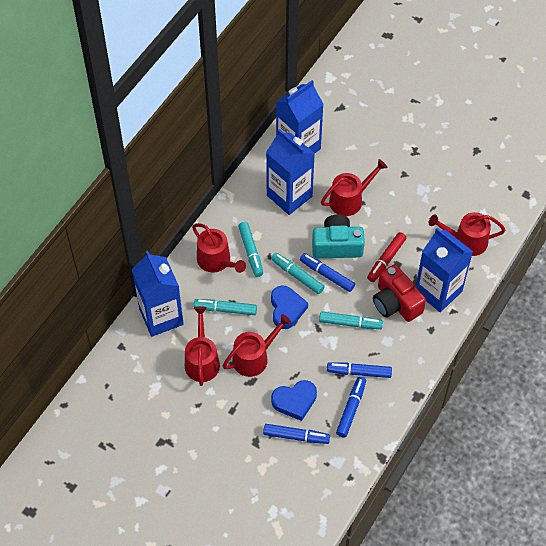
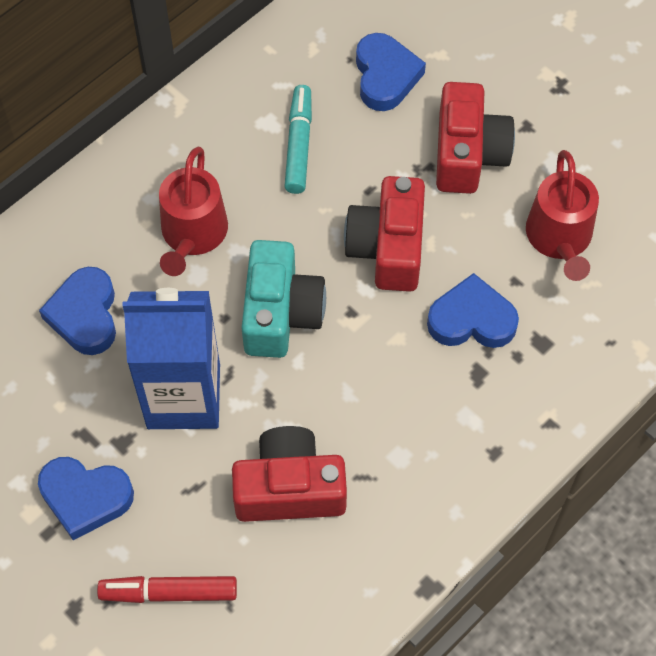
blue carton: [132,251,184,337] [266,129,315,215] [276,80,324,153] [416,228,473,312] = 4 -> [122,288,220,429] = 1
blue heart: [271,285,308,329] [271,380,317,421] = 2 -> [38,457,134,540] [39,267,116,355] [356,33,426,111] [427,273,519,348] = 4
blue marker: [263,424,330,444] [300,253,355,292] [327,362,392,378] [336,377,366,438] = 4 -> none = 0
red camera: [373,264,426,322] = 1 -> [232,426,347,522] [344,176,425,292] [436,82,515,194] = 3
red watering can: [185,307,220,386] [192,223,246,273] [223,314,291,377] [321,159,387,216] [429,212,506,256] = 5 -> [159,147,228,276] [526,150,599,281] = 2
turquoise marker: [194,299,257,315] [238,222,263,277] [271,253,324,294] [319,312,383,329] = 4 -> [284,85,312,194] = 1

